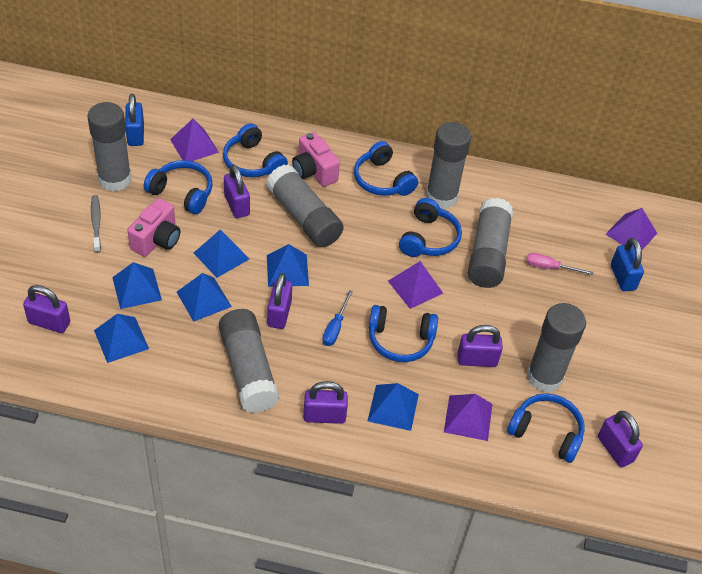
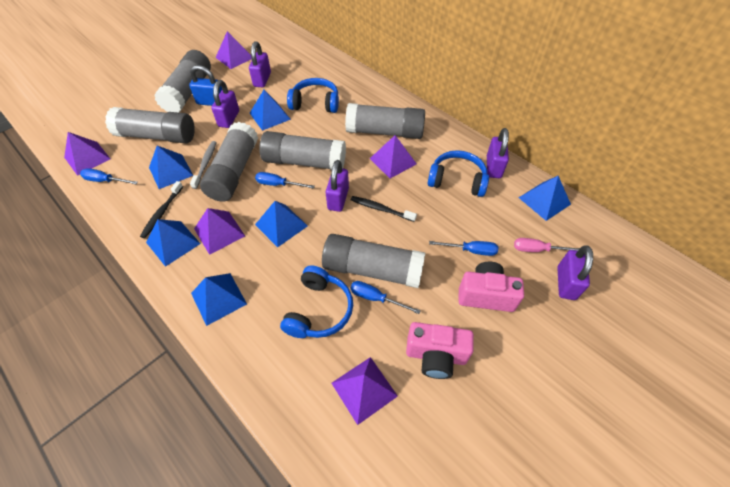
black toothbrush: none = 0 -> [140,181,183,238] [351,196,417,222] = 2
blue headphones: [144,160,213,214] [223,123,288,177] [354,141,418,196] [369,305,438,362] [399,198,462,257] [507,393,585,463] = 6 -> [280,265,353,338] [287,78,339,113] [428,150,489,197] = 3
blue padlock: [125,94,144,146] [611,238,644,291] = 2 -> [189,65,222,106] = 1
blue screwdriver: [322,290,353,346] = 1 -> [80,168,138,184] [255,172,315,189] [350,281,421,314] [429,241,499,256] = 4
purple padlock: [23,285,70,333] [224,165,250,218] [267,273,292,329] [304,381,348,424] [458,325,503,367] [598,411,643,468] = 6 -> [211,80,239,128] [249,41,271,87] [326,160,349,212] [487,128,509,178] [557,246,593,300] = 5
purple pyramid: [170,119,219,161] [388,261,443,309] [444,394,492,441] [605,208,657,250] = 4 -> [64,132,110,176] [194,208,245,255] [215,31,252,69] [331,357,398,425] [370,135,417,178] = 5

